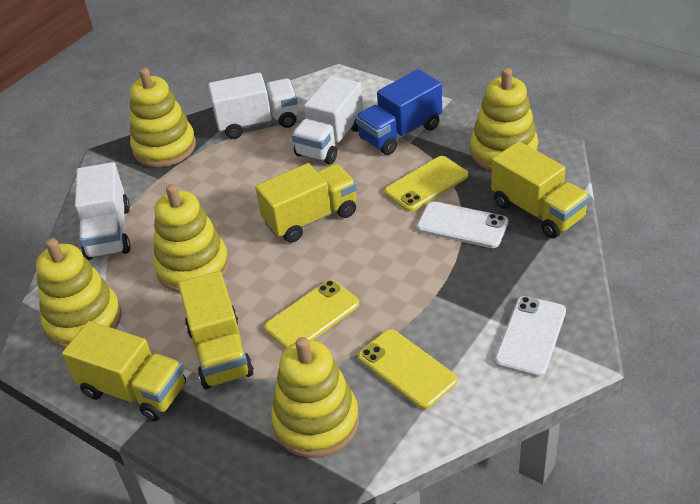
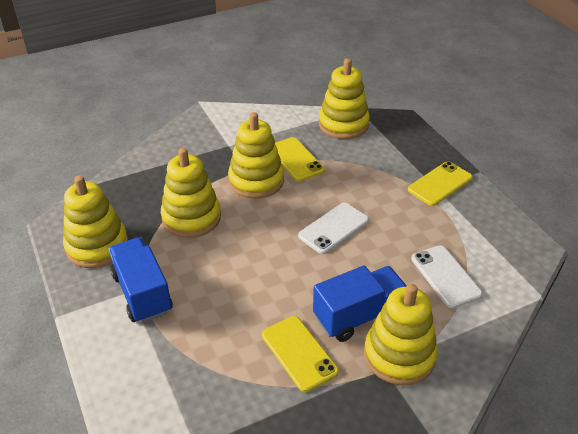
blue truck: [356,69,442,155] = 1 -> [108,237,173,323] [313,265,407,342] = 2
white truck: [75,162,130,260] [208,73,298,139] [291,76,363,164] = 3 -> none = 0
yellow truck: [62,321,186,421] [178,271,254,389] [255,163,357,243] [491,141,590,238] = 4 -> none = 0

